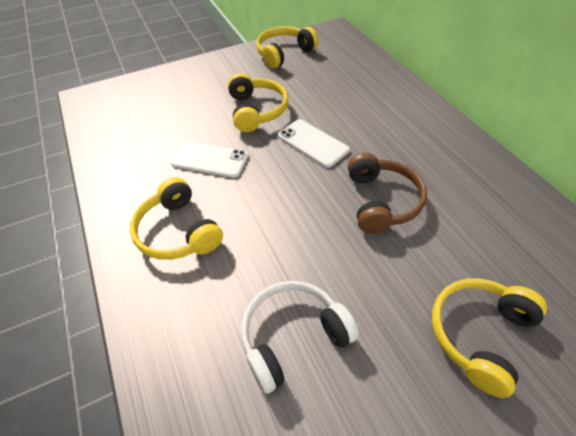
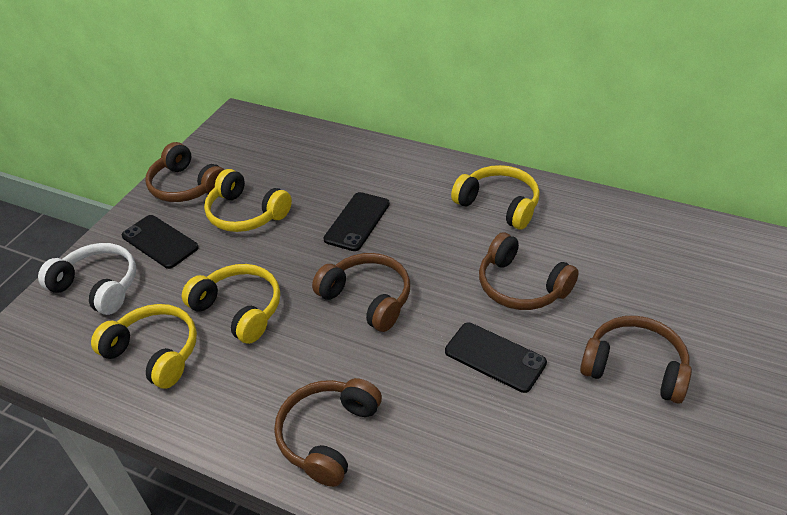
black phone: none = 0 -> [122,215,199,269] [323,192,390,251] [445,322,547,393] = 3
brown headphones: [348,153,427,233] = 1 -> [145,142,225,202] [274,378,382,487] [312,253,410,332] [479,232,579,310] [580,316,692,404] = 5
white phone: [171,141,248,178] [278,119,350,168] = 2 -> none = 0

